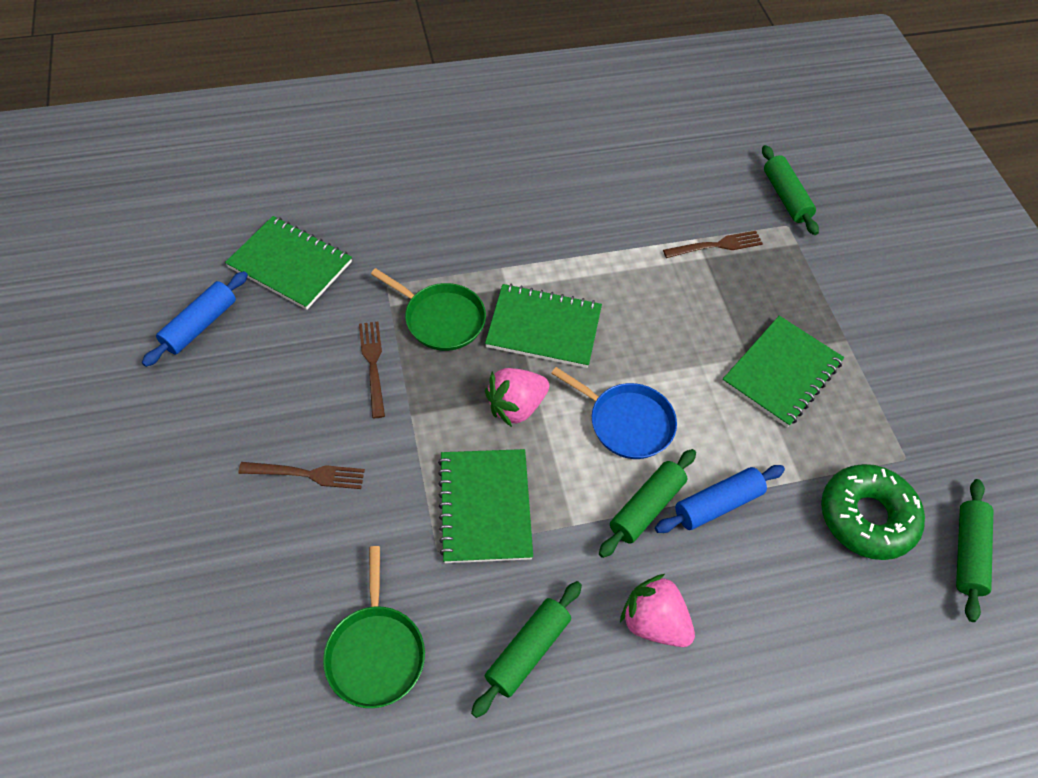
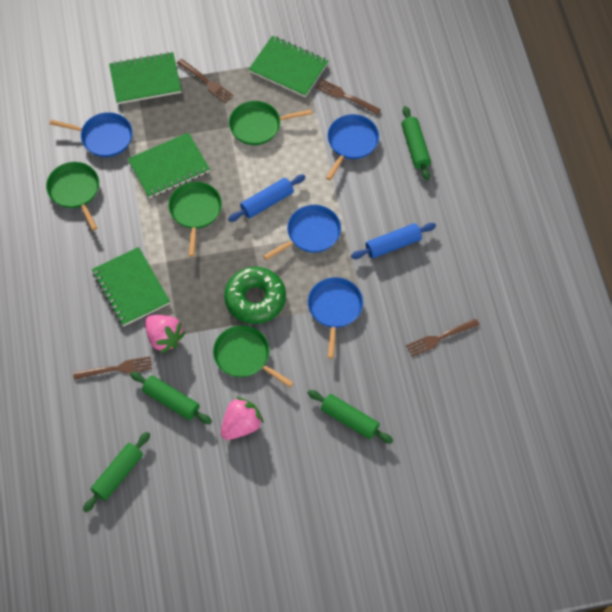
blue pan: [551,367,677,459] = 1 -> [50,112,133,157] [263,205,341,260] [308,277,363,358] [326,114,379,181] = 4
brown fork: [238,462,365,489] [359,322,385,418] [663,231,763,258] = 3 -> [73,356,152,380] [177,59,234,103] [316,79,381,115] [406,319,479,357] = 4
green pan: [323,546,425,708] [371,268,486,351] = 2 -> [46,162,99,231] [168,182,222,256] [213,325,293,387] [229,101,312,145] = 4

